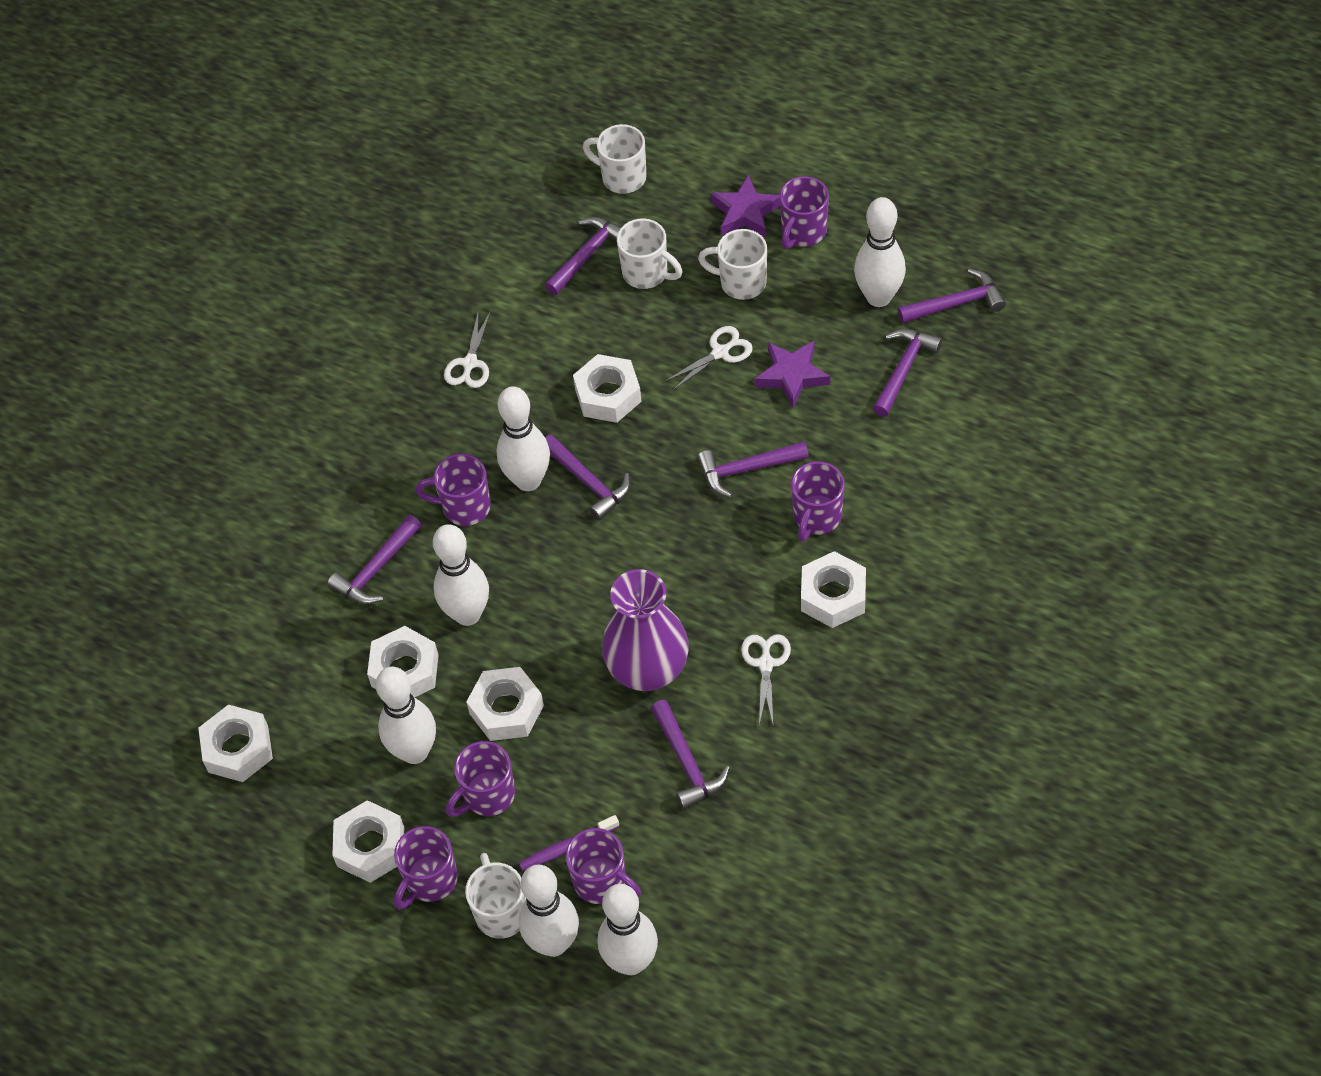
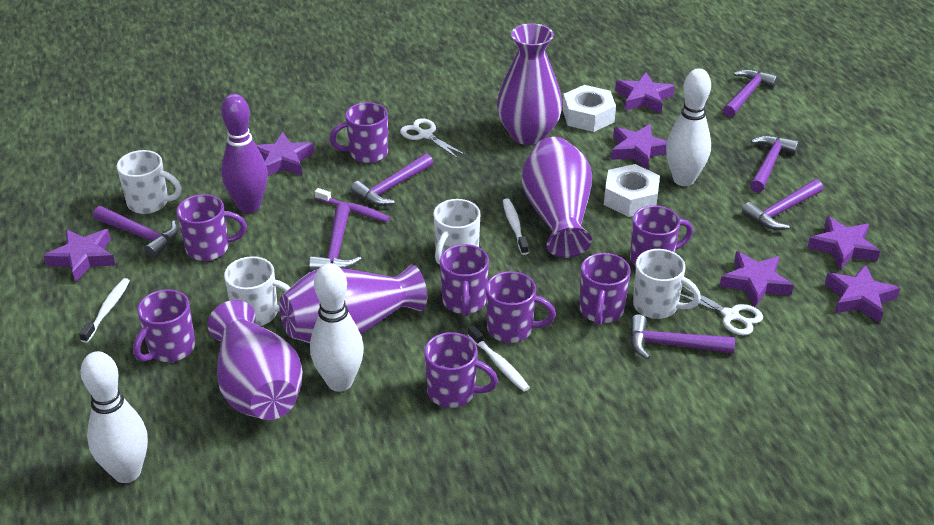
purple bowling pin: none = 0 -> [221,94,268,213] = 1
purple mug: [393,826,458,910] [415,453,491,526] [446,741,515,817] [566,828,641,904] [779,176,829,249] [791,461,844,542] = 6 -> [133,289,195,362] [176,194,247,261] [329,102,388,163] [424,332,498,408] [440,244,489,317] [486,271,556,343] [579,253,630,326] [630,206,693,267] = 8
purple star: [711,174,780,237] [754,341,830,408] = 2 -> [43,229,115,282] [256,132,315,176] [611,124,667,169] [615,73,675,114] [720,251,794,307] [807,216,880,270] [825,264,900,323] = 7
purple vase: [602,569,689,691] = 1 -> [208,300,303,420] [279,265,427,344] [497,23,563,145] [522,137,592,258] = 4
white bowling pin: [376,667,436,764] [433,524,489,626] [497,386,550,491] [519,865,579,957] [598,884,658,975] [854,197,906,307] = 6 -> [81,351,148,483] [310,263,364,392] [666,68,711,186] = 3
white nut: [198,704,273,782] [332,800,404,883] [367,626,439,697] [466,667,544,741] [573,354,642,423] [801,551,866,628] = 6 -> [563,85,616,132] [604,164,660,217] = 2
white scissors: [444,310,491,388] [664,326,753,391] [741,634,791,725] = 3 -> [400,119,466,159] [680,286,763,335] = 2
white toothbrush: none = 0 -> [79,278,130,343] [468,325,530,392] [503,198,529,255] = 3

